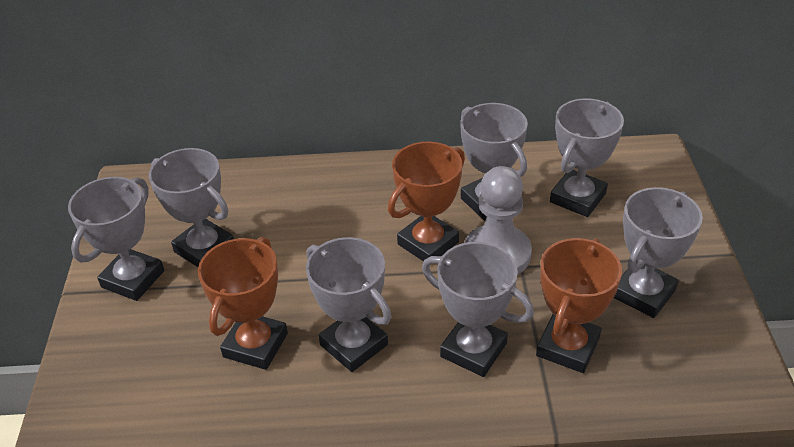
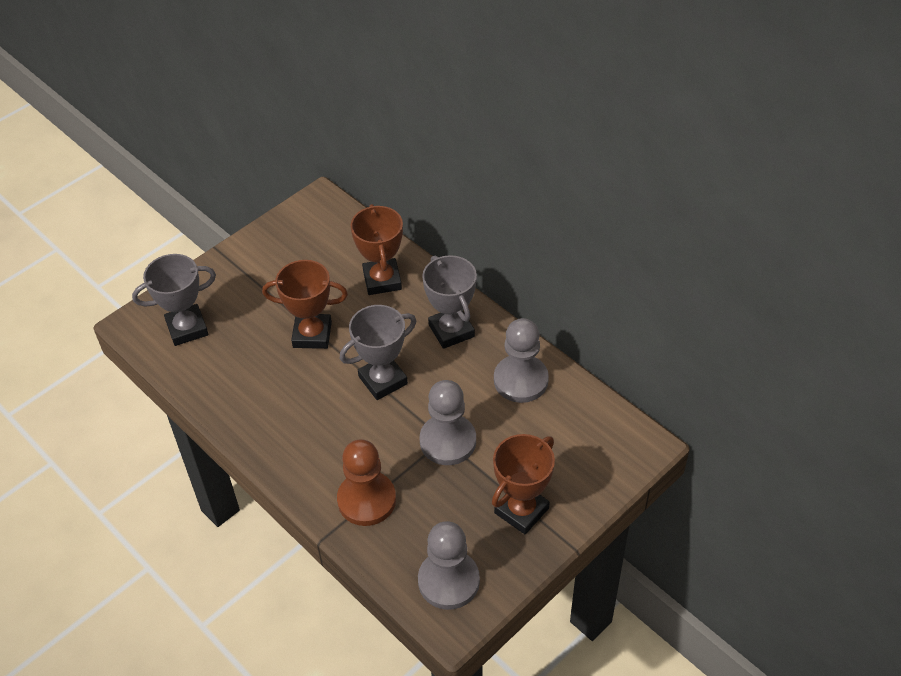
brown pawn: none = 0 -> [337,439,396,526] = 1
grey pawn: [464,166,532,275] = 1 -> [418,521,480,610] [420,380,476,465] [494,318,549,403] = 3
grey trophy: [68,177,164,301] [149,148,234,267] [306,237,392,372] [422,242,534,377] [460,103,528,221] [550,98,624,217] [614,187,703,318] = 7 -> [132,254,216,346] [340,305,416,400] [422,255,477,349] = 3

